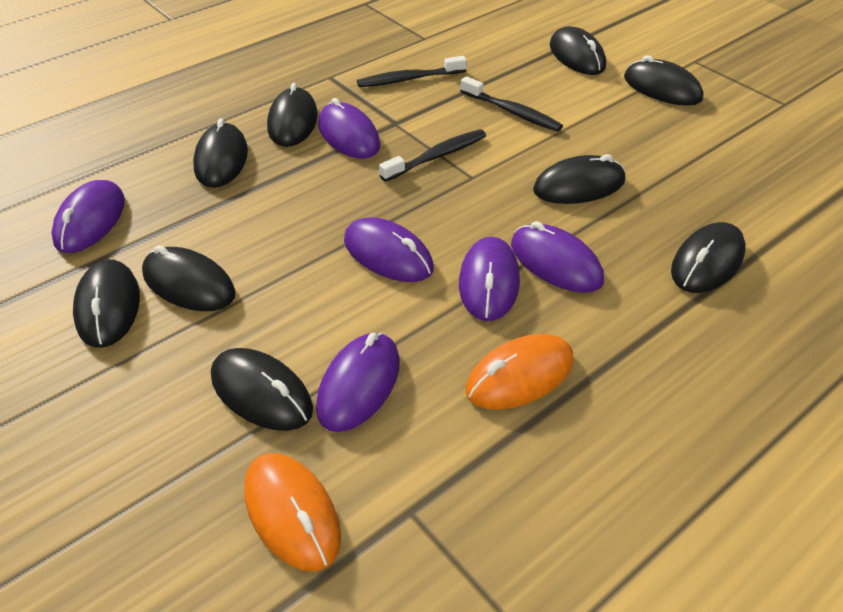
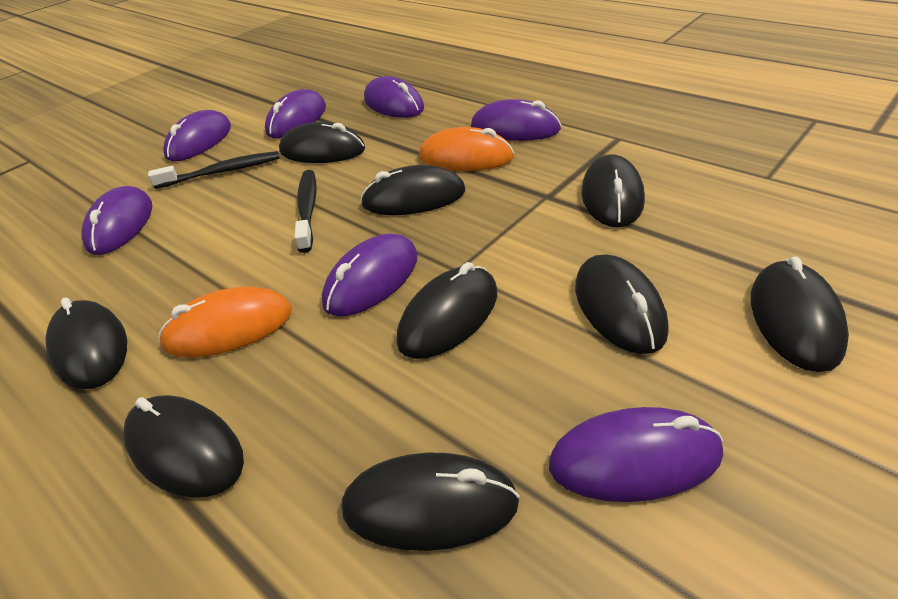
black toothbrush: [357,56,467,87] [379,129,486,182] [460,76,563,132] = 3 -> [148,151,280,189] [294,170,317,253] = 2
purple mouse: [51,180,125,253] [316,333,400,432] [318,98,380,159] [344,217,434,282] [459,237,520,321] [511,221,604,293] = 6 -> [82,186,152,255] [163,110,231,161] [265,89,326,138] [322,234,418,316] [364,76,424,118] [471,99,561,141] [549,407,723,502] = 7

